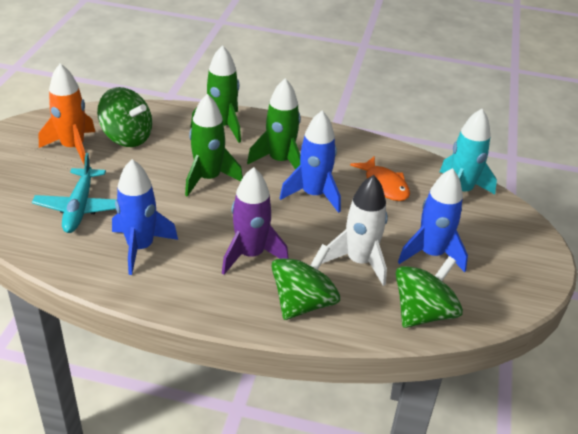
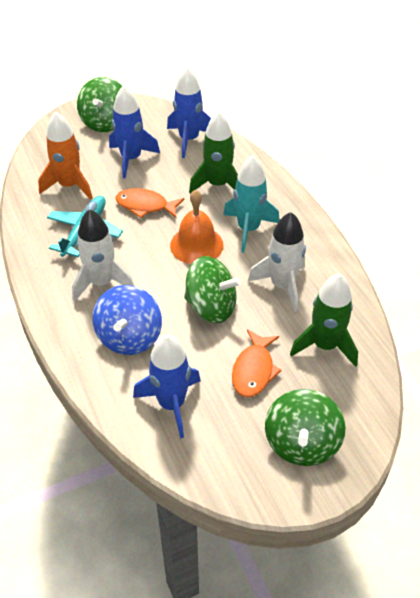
blue spinning top: none = 0 -> [92,285,162,355] = 1
green rocket: [185,94,243,197] [191,45,241,143] [247,78,301,170] = 3 -> [189,111,238,194] [290,273,358,367] = 2
orange bell: none = 0 -> [170,190,224,264] = 1
orange fish: [350,156,410,201] = 1 -> [116,188,184,218] [232,329,282,397] = 2
purple rocket: [222,167,289,275] = 1 -> none = 0
white rocket: [322,175,388,286] = 1 -> [72,209,134,302] [248,212,306,312] = 2

